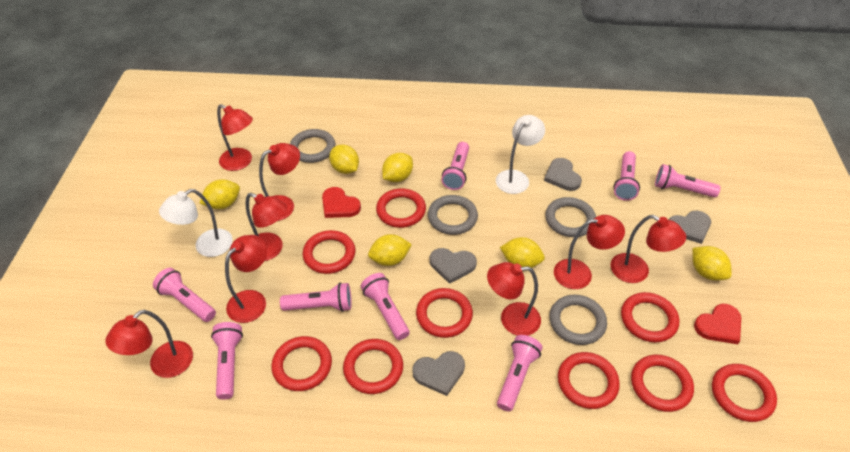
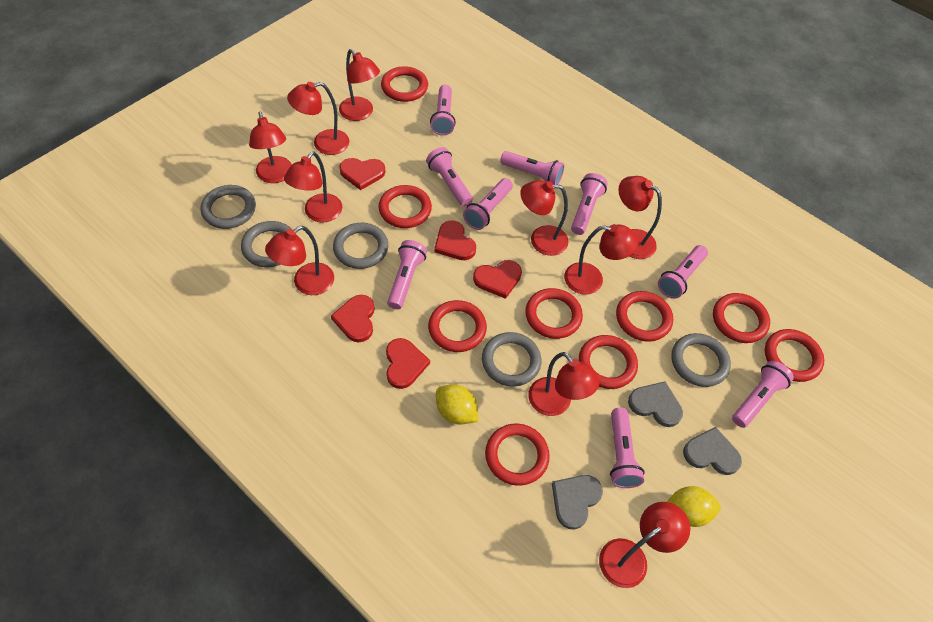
grey heart: [412,351,465,396] [430,248,477,284] [544,158,582,191] [669,211,711,244] = 4 -> [552,475,603,530] [628,381,683,427] [683,427,742,475] = 3
grey ring: [290,129,335,163] [428,195,478,235] [545,197,596,237] [549,295,607,345] = 4 -> [201,185,256,229] [241,221,291,267] [333,223,388,269] [482,332,541,387] [671,333,731,387] = 5
pink flashlight: [153,268,216,322] [211,322,243,400] [280,283,352,312] [361,273,410,340] [441,142,469,190] [497,335,542,412] [613,151,640,201] [655,164,721,198] = 8 -> [387,240,427,309] [426,147,473,207] [430,85,456,136] [463,178,513,230] [500,151,564,185] [571,173,608,235] [610,408,645,488] [658,245,708,299] [732,361,794,428] = 9
red heart: [322,187,361,218] [694,304,741,344] = 2 -> [331,295,375,342] [339,158,386,190] [386,338,430,389] [434,220,476,260] [473,260,522,299] = 5
red lamp: [106,310,193,378] [217,104,253,171] [225,235,267,323] [245,193,287,261] [259,143,300,221] [487,262,541,336] [554,215,625,289] [611,215,686,283] = 8 -> [249,111,292,183] [265,226,334,295] [284,151,342,223] [287,82,349,155] [339,49,380,121] [520,180,569,256] [528,352,599,416] [564,224,639,295] [599,502,690,588] [618,176,662,259] = 10
white lamp: [159,189,233,257] [496,115,545,194] = 2 -> none = 0
yellow lemon: [200,179,240,209] [329,144,359,174] [368,234,412,266] [382,153,413,182] [500,237,545,268] [692,246,732,281] = 6 -> [436,385,478,424] [667,486,721,527] = 2

